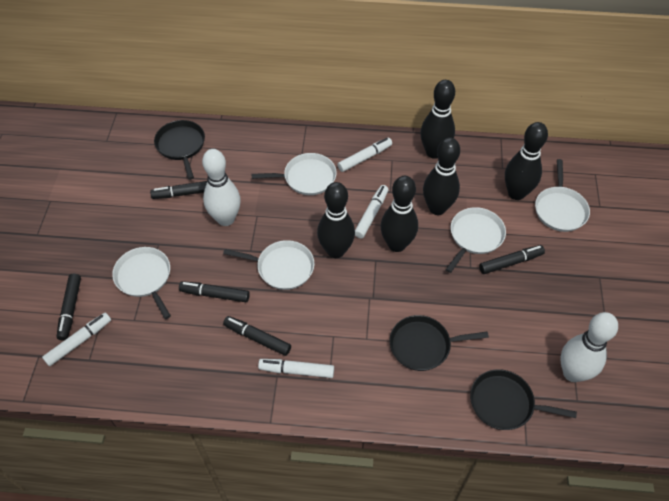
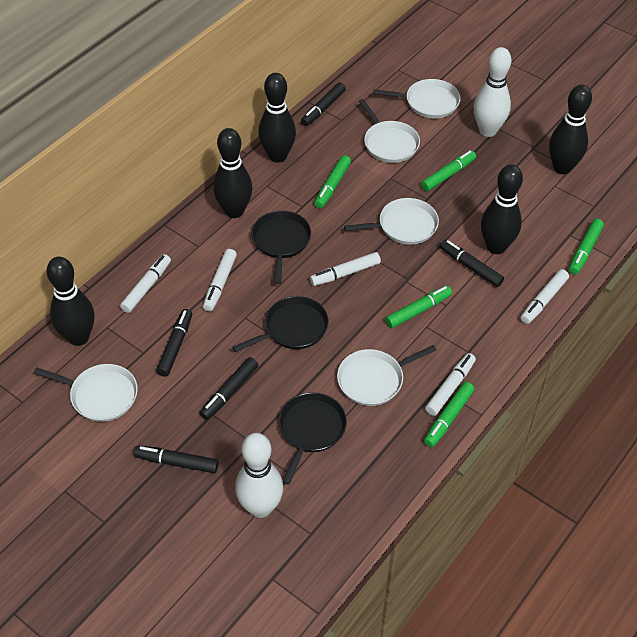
green marker: none = 0 -> [314,155,351,208] [385,286,452,328] [421,150,476,191] [424,382,475,447] [569,219,604,275] = 5
white marker: [42,313,111,366] [258,359,334,378] [337,138,392,172] [355,185,388,238] = 4 -> [120,254,171,313] [203,249,237,311] [310,252,381,286] [425,353,476,416] [521,269,569,324] = 5

